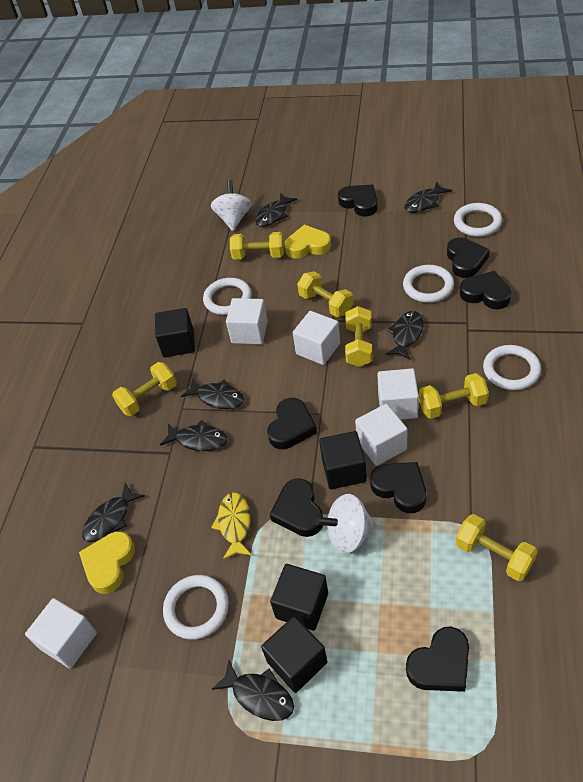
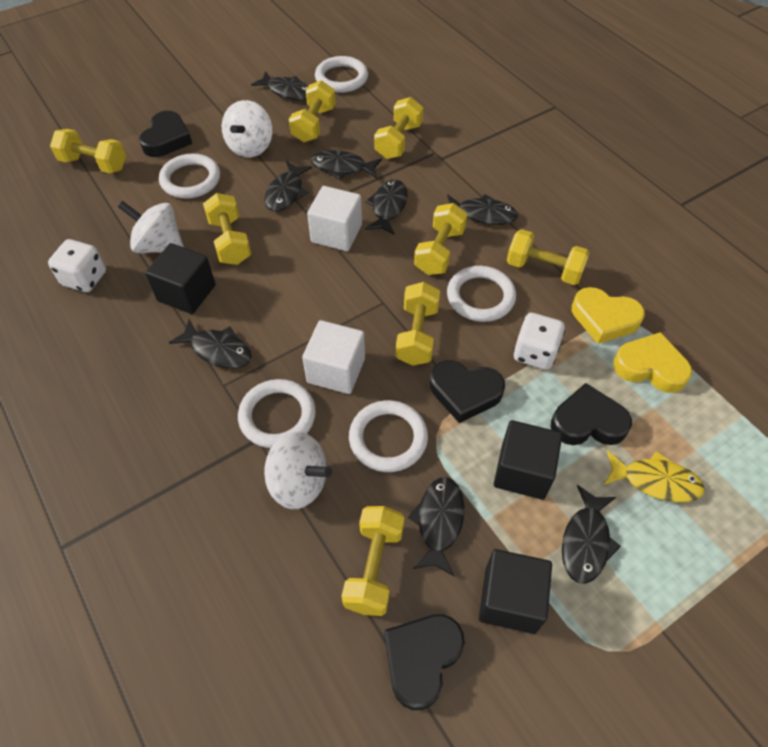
black cube: [155,308,195,357] [261,616,327,693] [270,564,328,631] [319,431,367,489] = 4 -> [145,243,216,314] [479,549,552,634] [494,420,562,500] = 3
black fish: [82,483,145,542] [160,420,227,451] [181,378,244,409] [212,660,294,721] [255,193,297,227] [386,311,423,360] [404,182,452,213] = 7 -> [169,319,252,369] [251,71,308,100] [264,161,312,211] [311,150,382,180] [365,180,408,235] [408,477,464,576] [447,194,518,225] [562,485,621,584] = 8
black heart: [267,398,317,449] [270,478,323,537] [338,185,378,216] [370,462,426,513] [406,627,469,692] [447,237,490,278] [460,271,511,309] = 7 -> [139,111,192,157] [384,614,465,710] [430,360,505,423] [551,383,632,445] = 4
white cube: [25,598,97,669] [226,298,268,344] [293,311,340,365] [355,404,407,466] [378,368,419,420] = 5 -> [302,320,365,394] [307,186,362,251] = 2
white dice: none = 0 -> [48,239,106,292] [513,313,565,370] = 2
white spinning top: [211,180,252,231] [315,494,377,554] = 2 -> [118,201,184,253] [222,100,272,157] [264,432,332,509] = 3
yellow dumbbell: [112,362,177,416] [230,232,284,260] [297,272,353,317] [345,306,373,367] [419,373,489,419] [456,514,538,581] = 6 -> [50,129,126,173] [203,193,251,265] [289,80,336,142] [341,506,404,616] [374,97,423,159] [396,282,440,366] [414,203,468,275] [507,229,590,285] = 8

